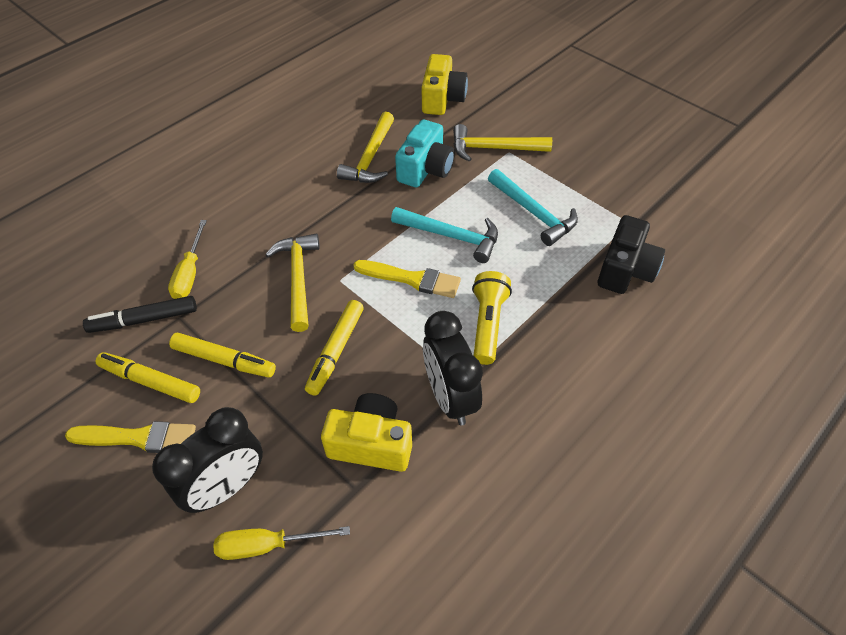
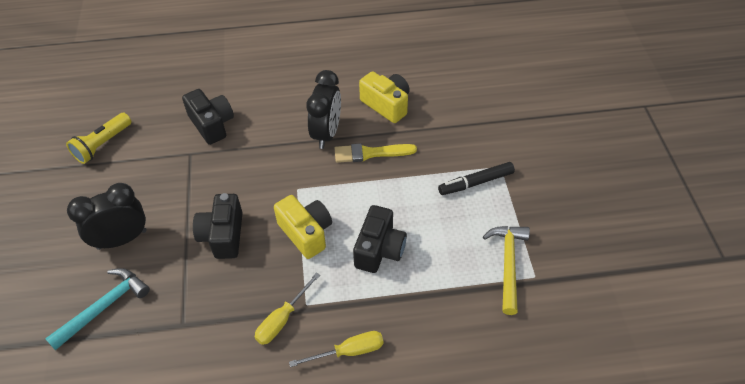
black camera: [598,215,665,294] = 1 -> [182,89,234,145] [193,193,243,259] [353,205,407,273] = 3
turquoise camera: [395,120,455,187] = 1 -> none = 0
turquoise hammer: [391,207,498,263] [488,169,578,246] = 2 -> [45,268,150,350] = 1
yellow brush: [65,421,196,453] [353,260,461,298] = 2 -> [335,143,417,163] = 1
yellow hammer: [265,233,320,332] [337,112,394,183] [453,124,552,162] = 3 -> [483,226,530,315] = 1
yellow marker: [96,352,200,403] [169,333,276,378] [305,300,364,396] = 3 -> none = 0

